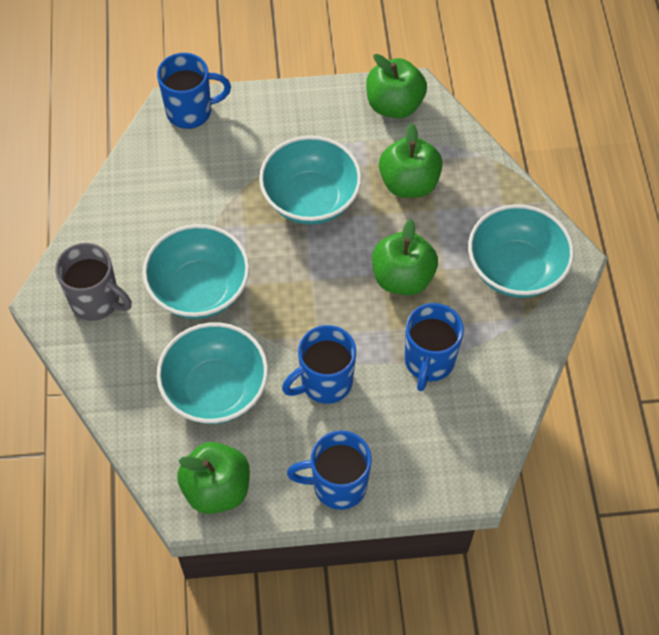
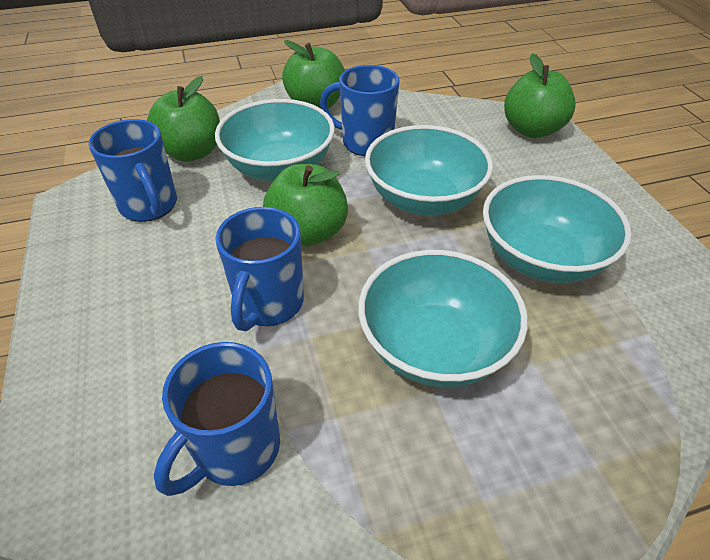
grey mug: [55,243,132,321] = 1 -> none = 0

